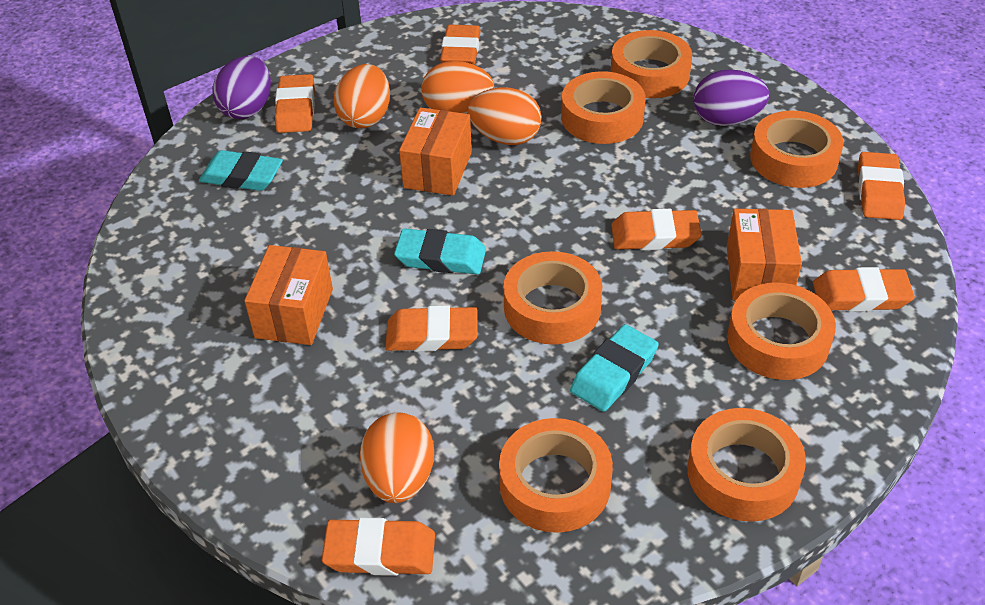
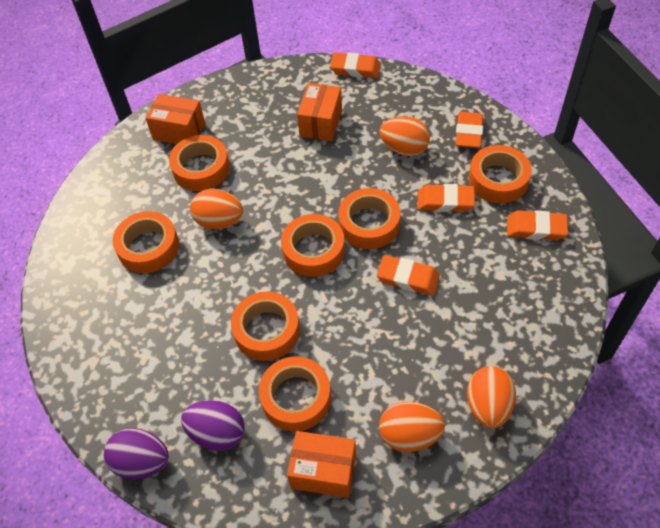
orange eraser: [275,74,315,133] [322,517,435,576] [385,305,477,352] [440,25,481,65] [611,209,702,250] [813,267,915,312] [858,152,905,220] = 7 -> [330,52,381,78] [377,255,440,295] [417,184,475,212] [455,112,483,148] [507,210,568,240] = 5
turquoise eraser: [199,150,283,191] [394,228,486,274] [570,324,659,412] = 3 -> none = 0

